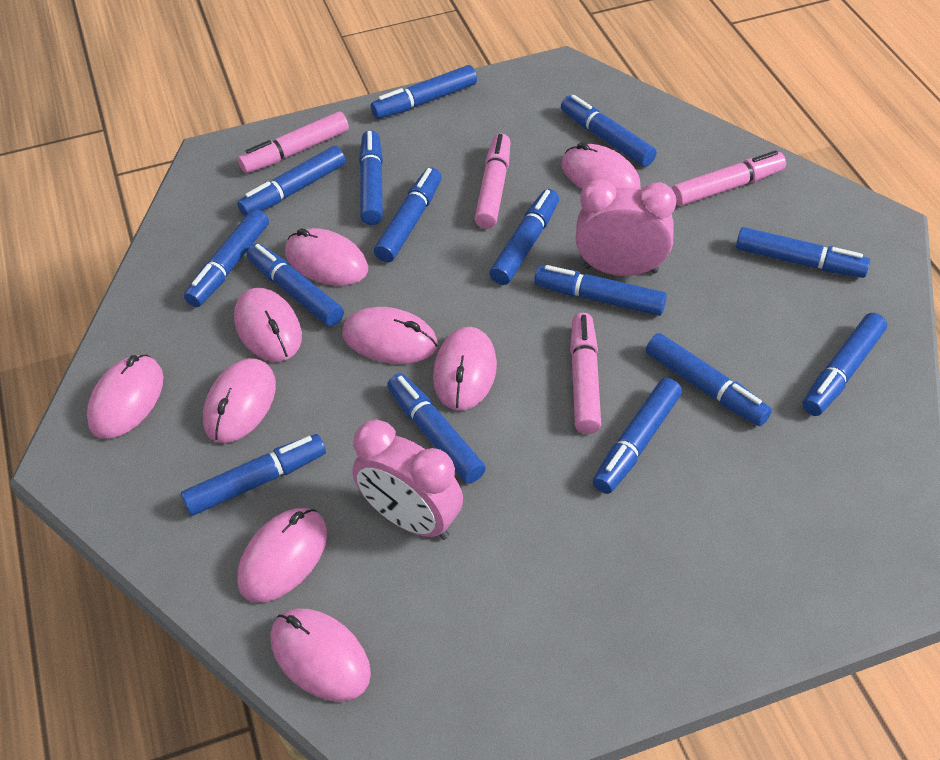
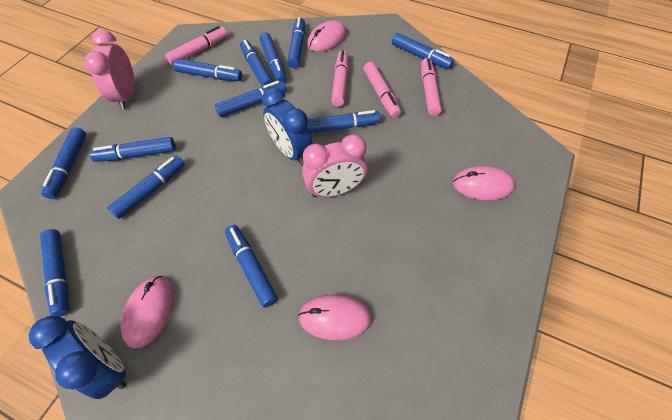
blue clock: none = 0 -> [29,316,126,399] [262,87,313,165] = 2
blue marker: [181,434,326,516] [184,209,269,307] [237,146,346,217] [247,243,344,327] [359,131,383,225] [370,65,477,119] [374,167,442,262] [387,373,486,484] [489,189,559,285] [534,265,667,316] [561,95,657,167] [593,378,682,494] [646,333,772,426] [736,227,870,278] [802,313,887,416] = 15 -> [40,229,69,317] [41,127,86,199] [89,137,176,162] [108,156,185,219] [173,59,242,81] [215,81,286,117] [225,225,278,308] [240,40,274,86] [259,33,287,83] [287,17,305,68] [307,110,380,133] [392,33,454,69] = 12
pink mouse: [87,355,164,439] [203,358,276,443] [234,288,302,362] [237,508,327,602] [270,609,371,701] [285,228,368,286] [342,307,438,364] [433,327,497,411] [562,142,640,190] = 9 -> [121,276,174,348] [298,294,372,340] [307,20,347,52] [453,166,515,200] = 4

